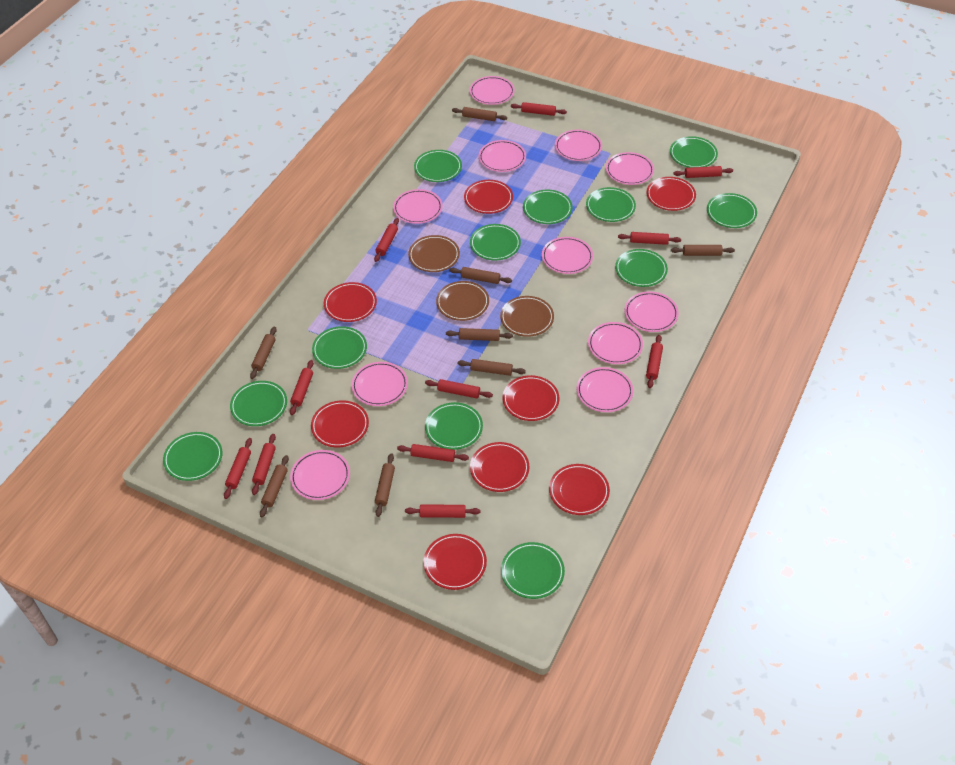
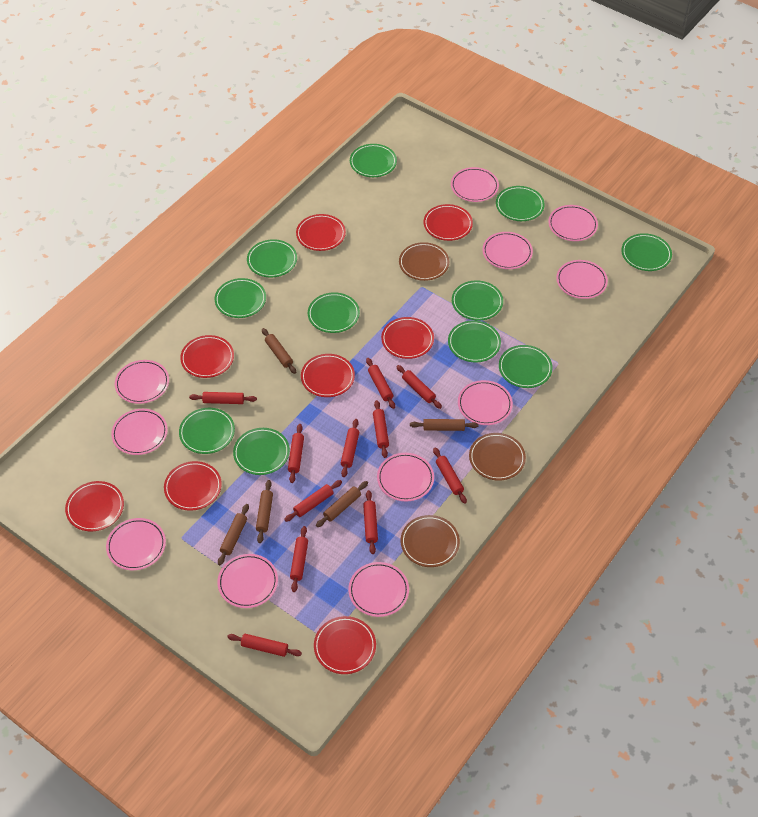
brown rolling pin: [250,327,277,379] [260,455,289,517] [375,453,395,517] [446,328,513,341] [449,267,512,284] [452,107,507,121] [458,359,526,376] [671,245,735,256] = 8 -> [218,504,249,565] [256,480,273,543] [262,328,296,374] [316,481,368,527] [410,419,479,431] = 5
green plate: [163,432,223,481] [230,381,287,426] [312,326,367,369] [414,150,462,182] [425,402,483,450] [470,224,521,260] [501,542,565,599] [523,190,573,224] [586,187,636,222] [615,249,668,287] [670,136,718,168] [707,193,757,228] = 12 -> [179,408,235,454] [215,278,266,318] [233,428,290,475] [247,239,297,278] [308,292,360,333] [350,144,397,177] [448,320,501,362] [452,280,503,321] [496,186,545,221] [499,345,553,388] [621,233,672,271] = 11

